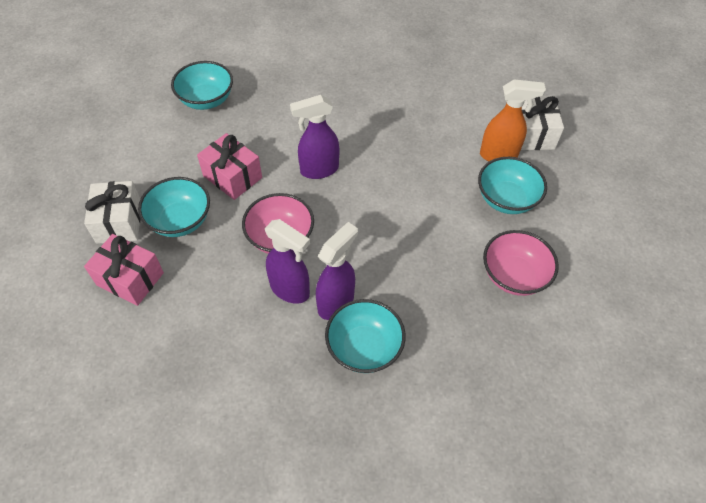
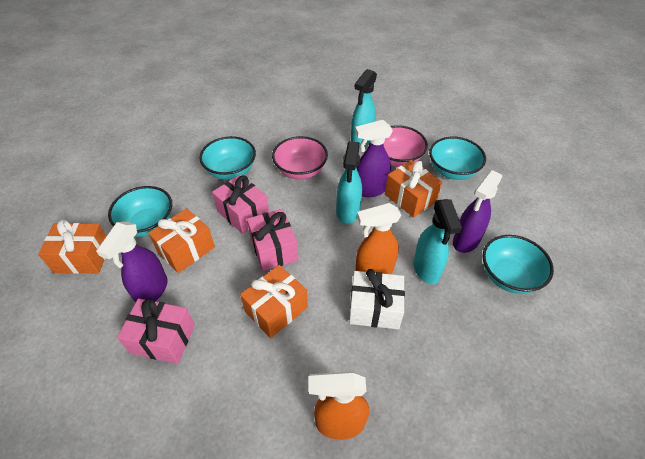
orange gift: none = 0 -> [38,220,106,274] [148,208,215,273] [240,265,308,338] [385,160,442,218] = 4
orange spray bottle: [480,79,546,161] = 1 -> [309,371,369,440] [356,203,401,274] = 2
pink gift: [84,234,164,306] [197,133,262,200] = 2 -> [117,298,195,364] [212,174,269,234] [247,209,298,271] = 3
turquoise spray bottle: none = 0 -> [337,141,362,224] [351,69,377,148] [413,199,462,284] = 3
white gift: [84,181,141,244] [521,96,564,150] = 2 -> [349,269,405,329] = 1

